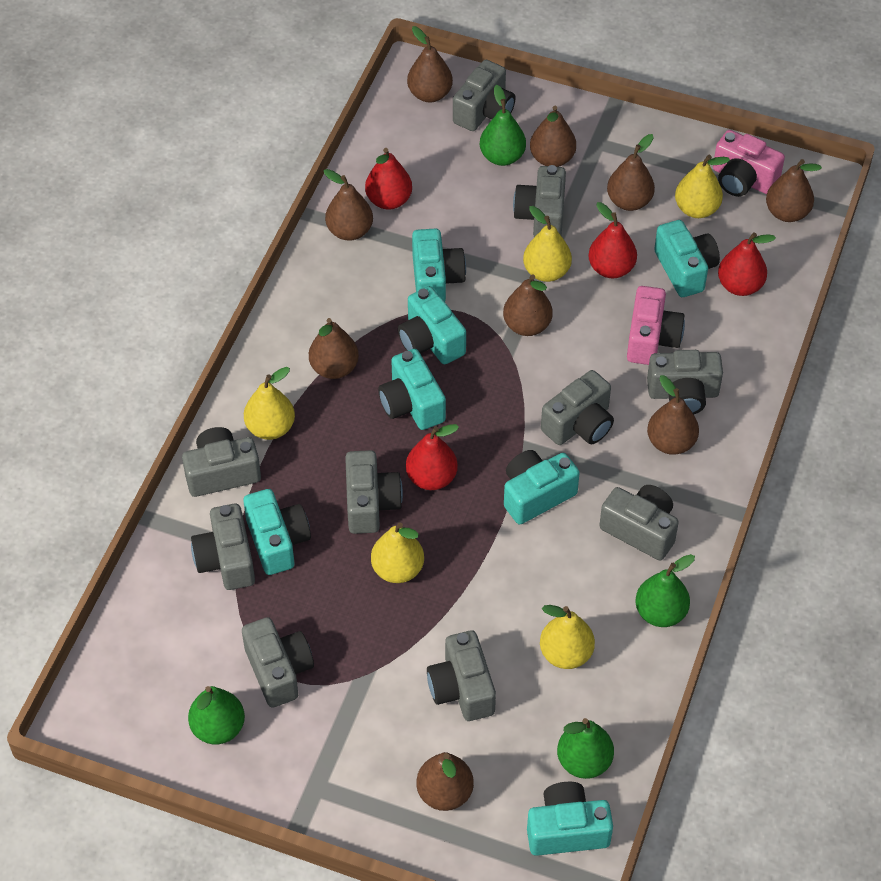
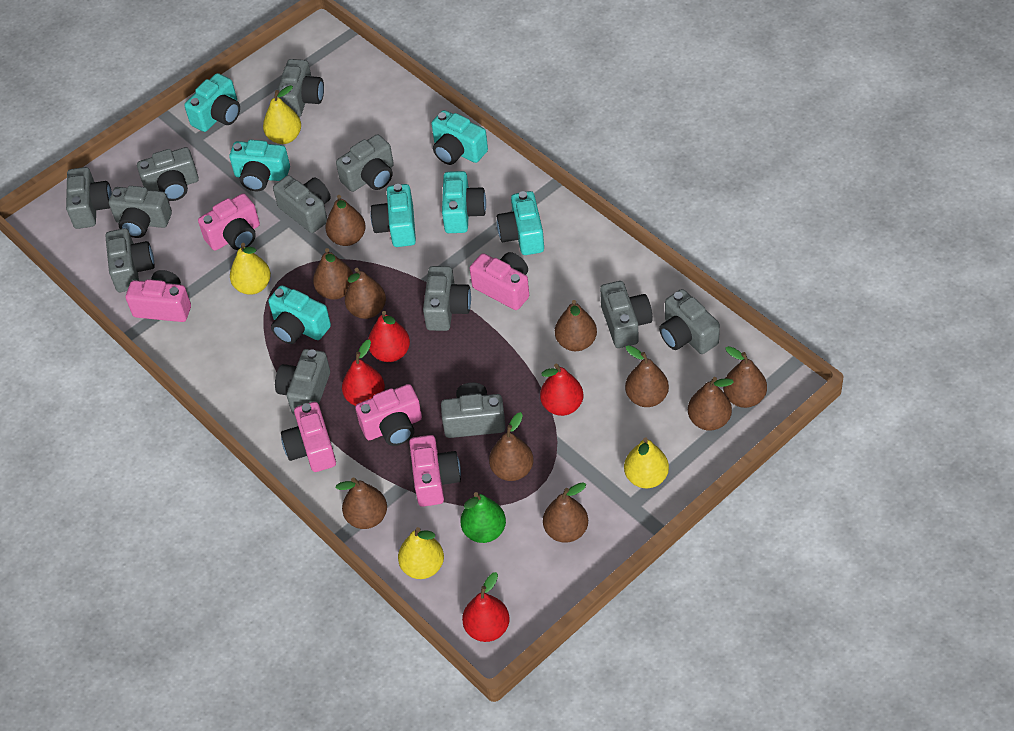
brown pear: [309,318,359,379] [323,169,373,241] [407,26,453,102] [416,752,474,811] [503,275,552,336] [530,106,576,167] [607,134,655,211] [647,375,699,455] [766,159,822,222] = 9 -> [313,248,353,300] [325,195,366,246] [336,477,387,529] [345,268,386,319] [489,412,533,481] [543,483,588,543] [555,300,597,351] [625,345,669,407] [688,377,734,431] [723,346,767,408] = 10
green pear: [188,686,245,745] [480,85,526,166] [557,718,614,779] [635,554,695,627] = 4 -> [460,492,506,543] = 1
grey camera: [182,427,261,497] [191,504,255,590] [242,617,314,708] [345,450,403,534] [427,630,496,721] [453,60,516,131] [513,165,566,237] [541,370,614,445] [599,485,679,560] [647,350,723,414] = 10 -> [66,167,112,229] [105,228,155,292] [109,186,172,238] [137,147,199,201] [273,175,331,233] [275,349,330,415] [277,59,324,117] [336,134,394,192] [423,266,471,331] [441,382,506,438] [600,281,653,348] [659,289,720,354] = 12
pink camera: [627,286,685,365] [713,130,785,197] = 2 -> [126,270,191,322] [198,193,260,251] [281,402,336,472] [355,384,422,446] [409,435,461,507] [470,252,529,310] = 6
yellow pear: [244,367,295,440] [371,522,424,583] [523,206,572,282] [540,605,595,669] [675,155,730,218] = 5 -> [230,243,271,295] [263,85,301,144] [398,527,444,579] [624,437,669,488] = 4

